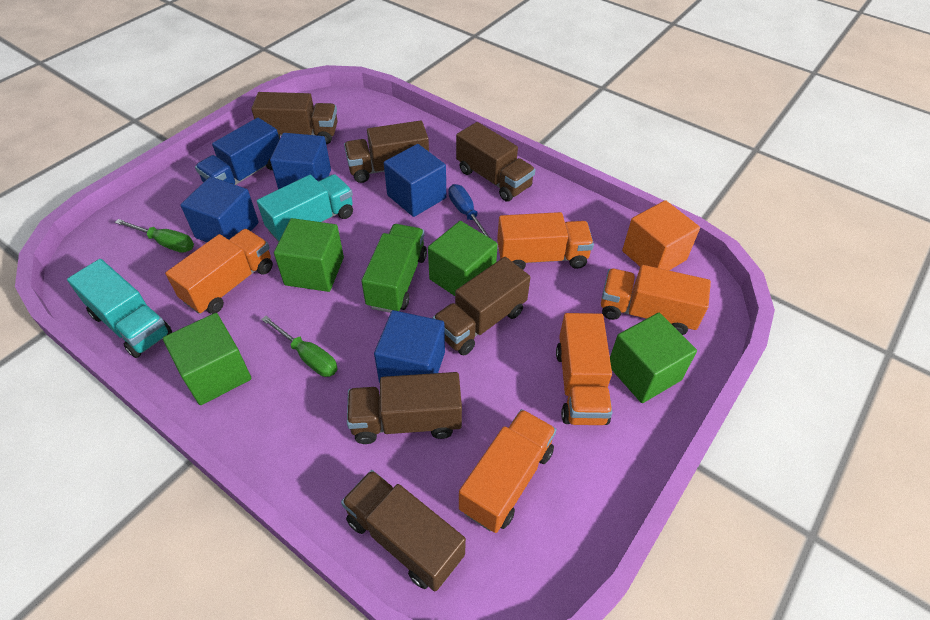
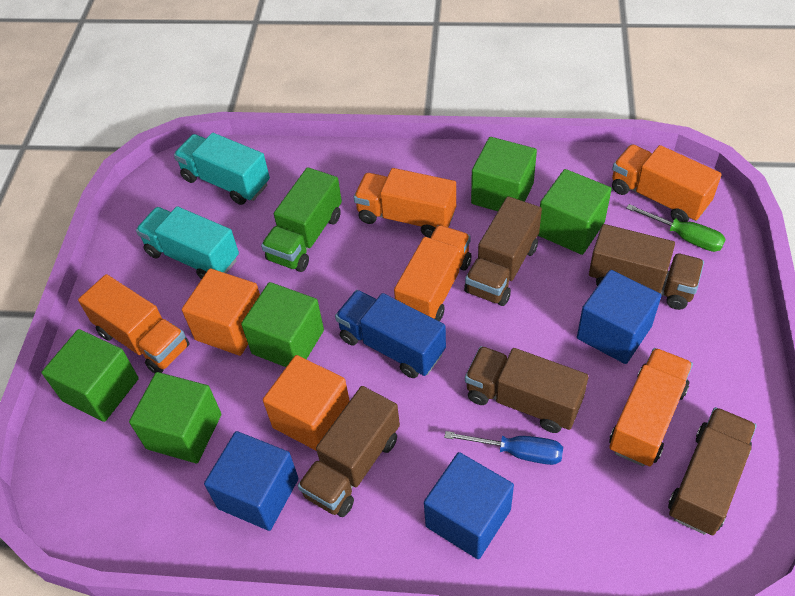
blue cube: [180,177,259,242] [270,133,331,189] [374,310,445,383] [384,144,446,217] = 4 -> [204,431,299,531] [424,452,514,559] [577,270,661,364] = 3
brown truck: [251,92,338,144] [341,470,466,591] [344,120,429,183] [347,372,462,444] [433,257,530,356] [456,122,535,202] = 6 -> [298,386,400,517] [464,196,542,306] [465,346,589,433] [589,224,704,310] [668,407,757,535] = 5
green cube: [163,313,251,405] [274,218,344,292] [428,221,498,296] [610,313,697,403] = 4 -> [42,329,139,422] [129,372,221,463] [241,282,324,367] [471,137,537,211] [538,169,612,255] = 5
green screwdriver: [115,219,194,253] [261,316,338,377] = 2 -> [626,204,726,252] = 1
orange cube: [622,200,700,270] = 1 -> [182,268,260,356] [263,355,350,450] = 2

